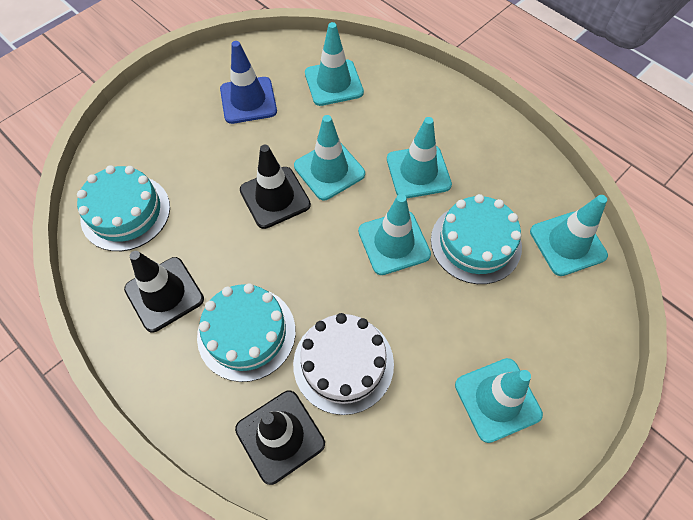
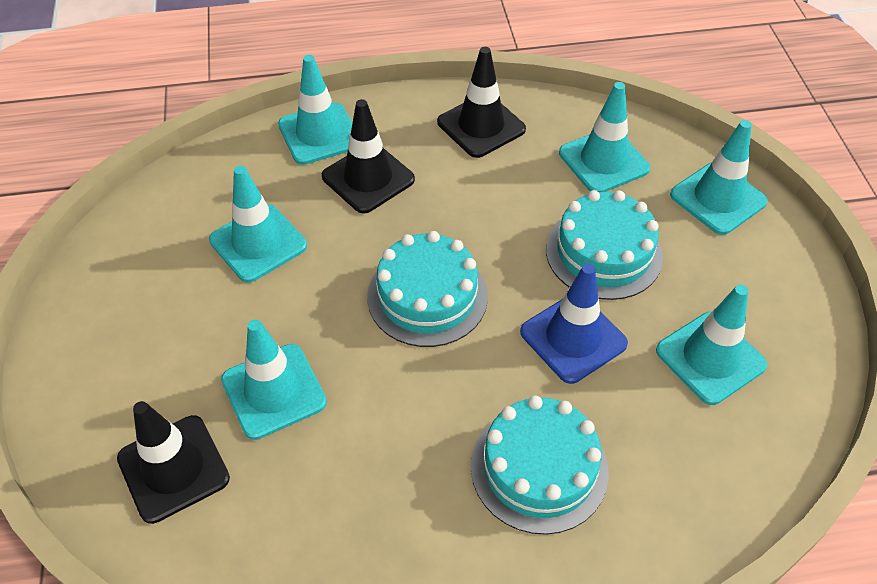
white cake: [293,313,394,415] = 1 -> none = 0

